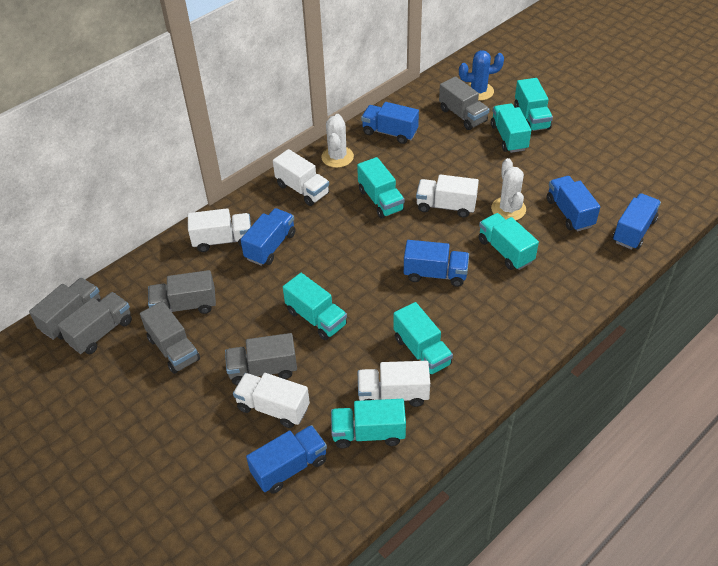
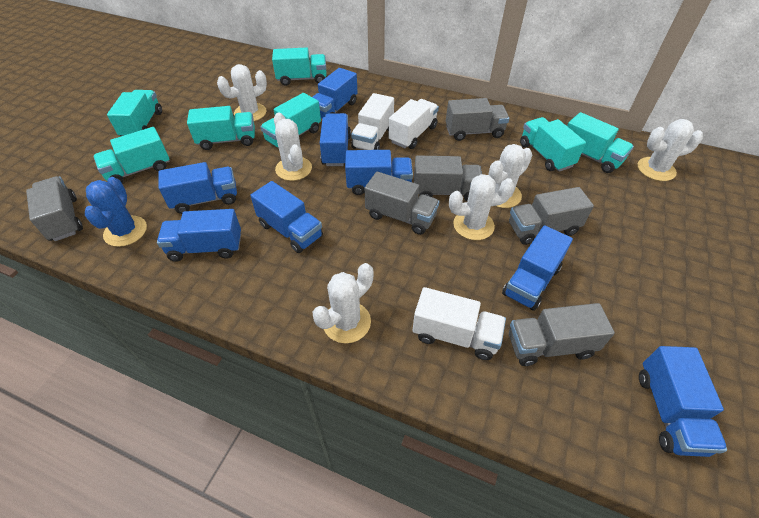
blue truck: [241,208,296,266] [246,425,327,494] [361,102,419,144] [404,240,469,287] [547,176,600,231] [613,193,661,250] = 6 -> [157,209,241,262] [158,162,237,214] [250,181,323,253] [313,68,358,119] [320,113,351,166] [345,150,413,195] [502,225,573,311] [639,346,727,457] = 8
white cactus: [321,114,354,168] [491,158,526,220] = 2 -> [217,64,267,121] [274,112,312,181] [313,263,373,343] [449,174,515,240] [488,144,532,208] [638,119,703,181] = 6
white truck: [188,208,251,252] [233,373,310,428] [273,149,329,206] [358,361,430,407] [416,174,479,218] = 5 -> [351,93,394,150] [389,99,439,149] [413,287,506,360] = 3

